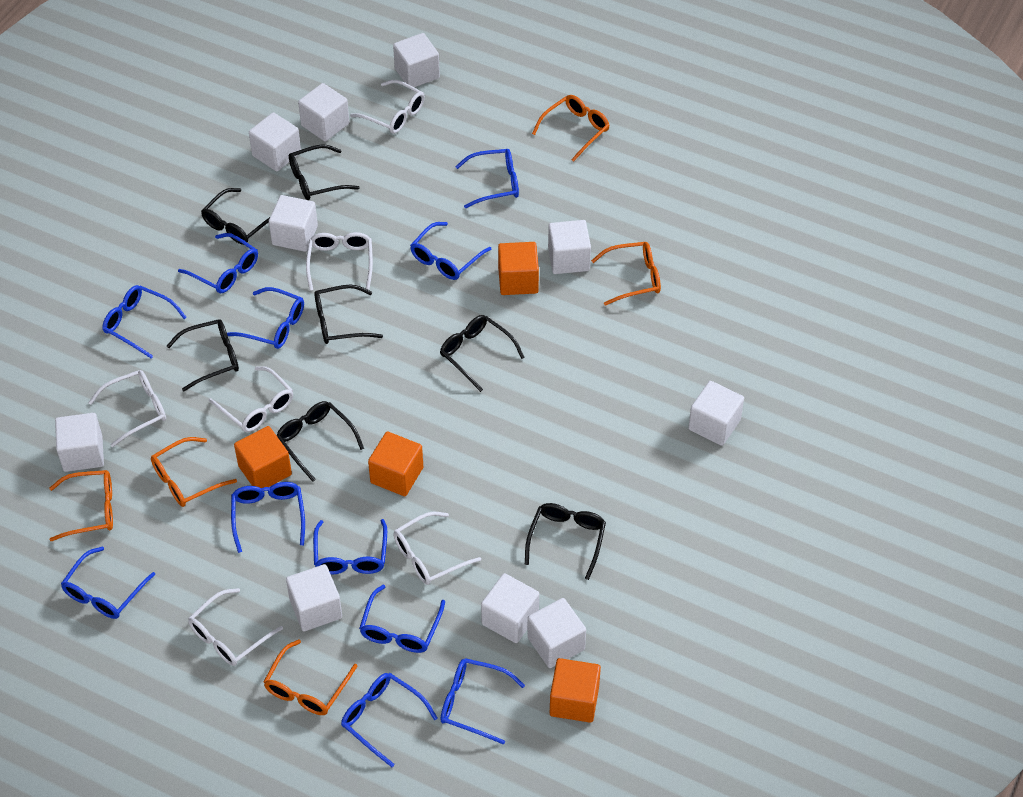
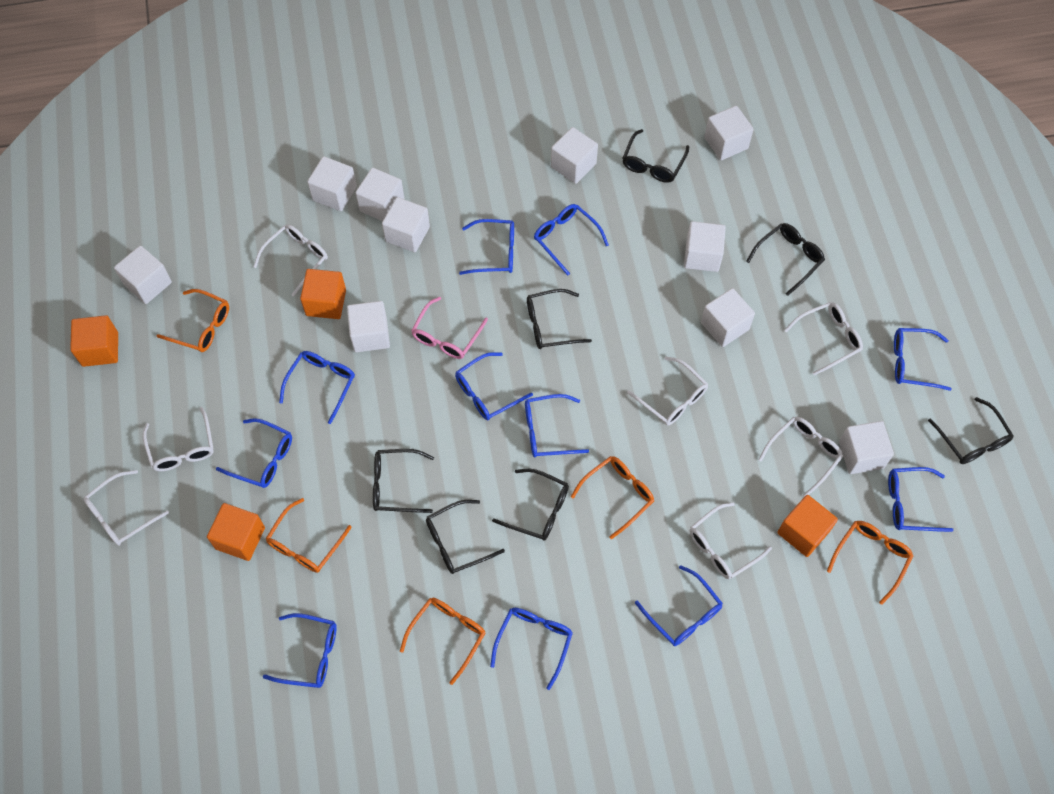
pink glasses: none = 0 -> [411,297,488,359] = 1
white glasses: [88,370,166,447] [188,588,283,666] [209,366,293,432] [306,232,373,291] [350,80,425,134] [393,511,481,585] = 6 -> [84,470,169,546] [143,407,214,471] [253,224,328,297] [627,357,708,426] [690,502,772,579] [758,417,843,497] [784,302,863,375] = 7

